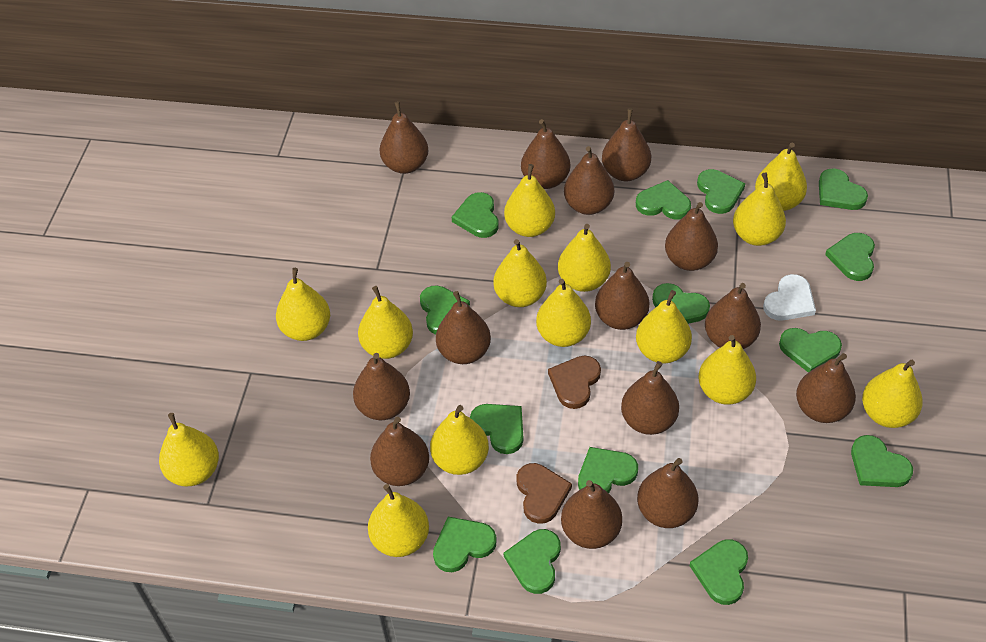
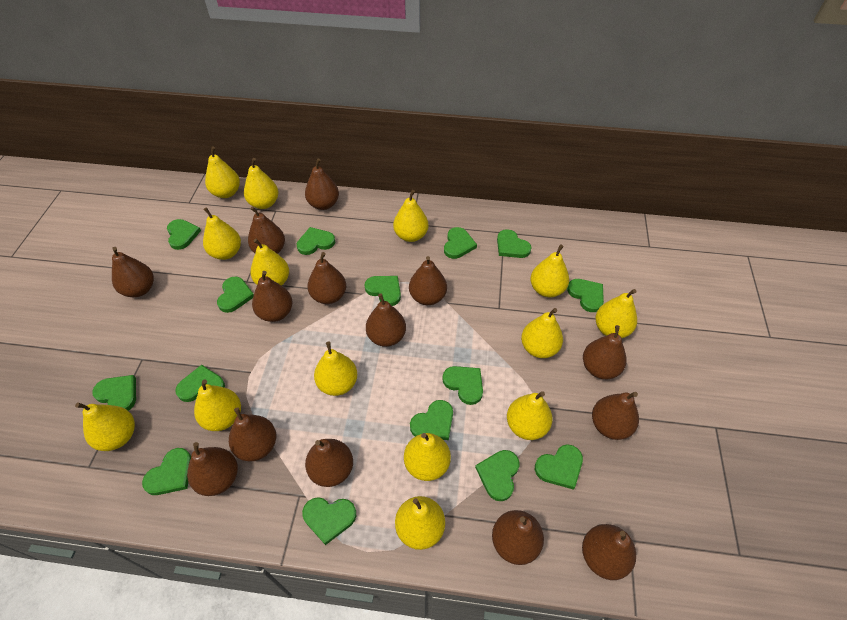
brown heart: [517,463,572,524] [548,356,601,409] = 2 -> none = 0
green heart: [420,285,470,334] [433,517,497,572] [452,192,499,238] [470,404,523,454] [504,529,561,594] [578,447,638,493] [636,180,691,219] [652,283,710,324] [690,539,748,605] [697,169,745,214] [779,328,842,373] [819,168,868,210] [825,233,875,281] [851,435,913,487] = 14 -> [92,375,136,411] [142,448,191,495] [167,219,201,250] [175,365,225,402] [217,277,254,313] [297,227,335,255] [302,497,356,545] [364,276,401,306] [410,400,453,440] [442,366,483,405] [444,227,477,259] [475,450,519,501] [497,229,532,258] [535,444,583,490] [567,279,604,312] = 15
white heart: [763,274,816,321] = 1 -> none = 0

